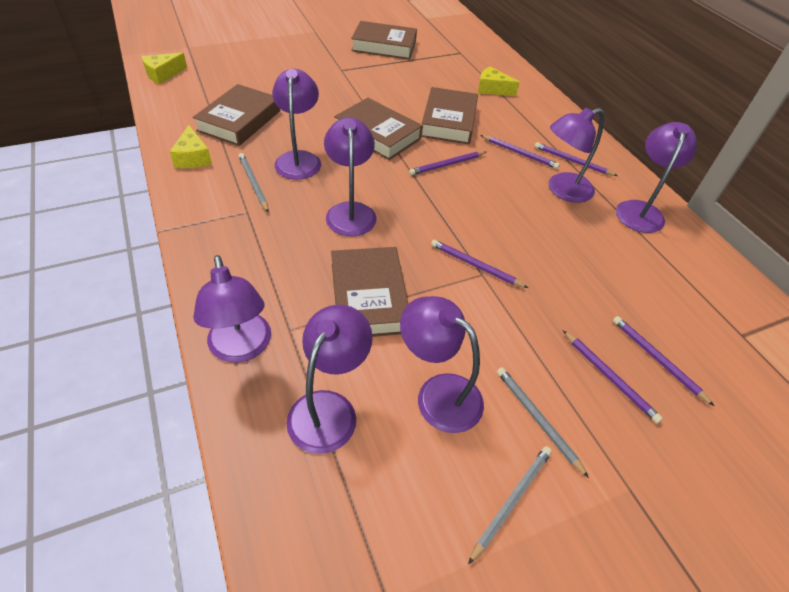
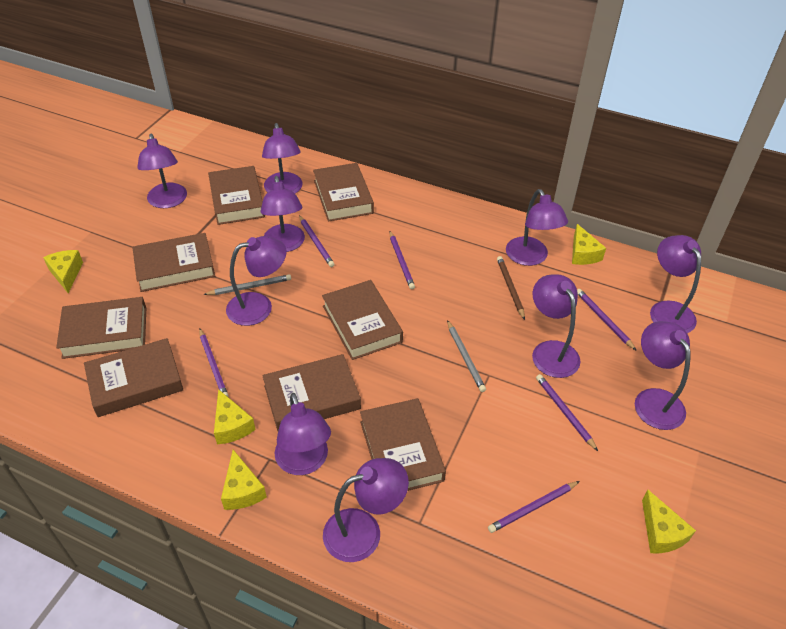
brown book: [193,84,280,146] [331,247,408,337] [334,98,423,160] [351,21,417,60] [421,87,478,144] = 5 -> [56,297,146,359] [84,338,183,417] [132,233,215,292] [208,166,265,225] [262,354,361,431] [313,163,374,222] [322,280,403,360] [360,398,446,491] = 8
brown pencil: none = 0 -> [497,256,525,320] = 1
grey pencil: [239,153,269,212] [468,446,552,565] [497,367,589,478] = 3 -> [203,274,291,295] [447,320,486,392] = 2
purple lamp: [193,255,271,363] [272,69,321,180] [286,305,373,454] [324,117,377,236] [400,296,484,433] [549,108,604,203] [616,122,697,233] = 7 -> [137,134,187,208] [226,236,286,326] [260,176,305,252] [262,123,303,194] [274,393,331,475] [323,458,409,562] [506,189,568,266] [532,274,580,378] [635,321,691,430] [650,235,701,333] = 10
yellow cheese: [142,52,187,84] [170,125,212,168] [478,66,520,96] = 3 -> [43,250,83,293] [214,389,256,444] [221,450,267,510] [572,224,606,265] [642,490,696,553] = 5

